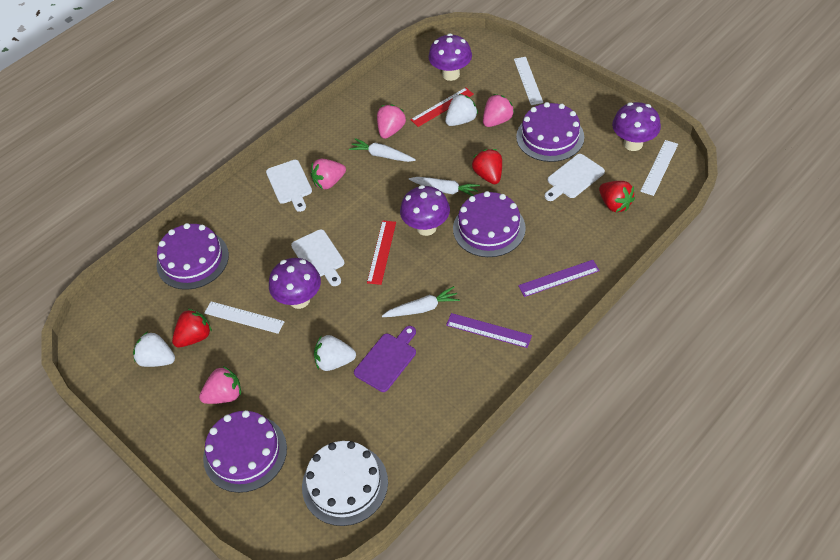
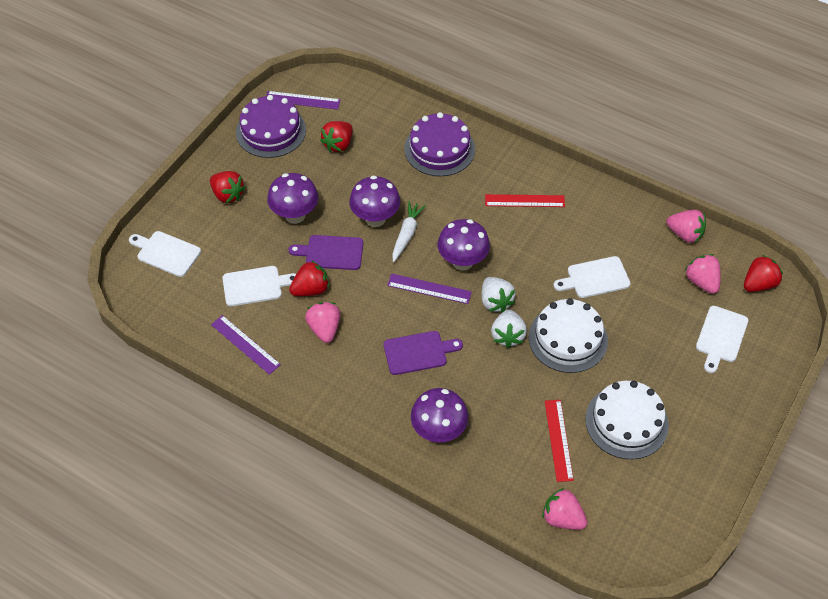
purple cake: [157,223,229,290] [203,410,287,493] [453,191,526,257] [516,102,584,162] = 4 -> [236,95,306,158] [404,112,475,176] = 2
purple cutting board: [354,326,416,392] = 1 -> [289,235,363,270] [384,331,463,375] = 2
purple ruler: [446,313,532,348] [518,260,600,297] = 2 -> [211,315,281,375] [266,91,341,110] [387,274,472,304] = 3
red strawberry: [172,309,212,347] [472,149,502,184] [599,181,635,212] = 3 -> [210,171,245,203] [289,260,329,296] [320,121,353,152] [744,255,783,292] = 4
white cake: [302,441,388,526] = 1 -> [529,298,608,373] [585,381,669,459] = 2
white carrot: [349,138,416,162] [382,286,460,317] [409,177,480,196] = 3 -> [392,201,426,262] = 1
white cutting board: [266,160,312,212] [291,229,344,286] [545,154,605,201] = 3 -> [129,231,201,277] [223,266,296,306] [554,256,630,298] [696,306,748,373] = 4
white ruler: [204,301,285,334] [514,57,543,105] [640,140,678,196] = 3 -> none = 0
white strawberry: [133,331,175,367] [314,335,356,371] [445,94,478,126] = 3 -> [482,277,515,312] [491,309,527,348] = 2

